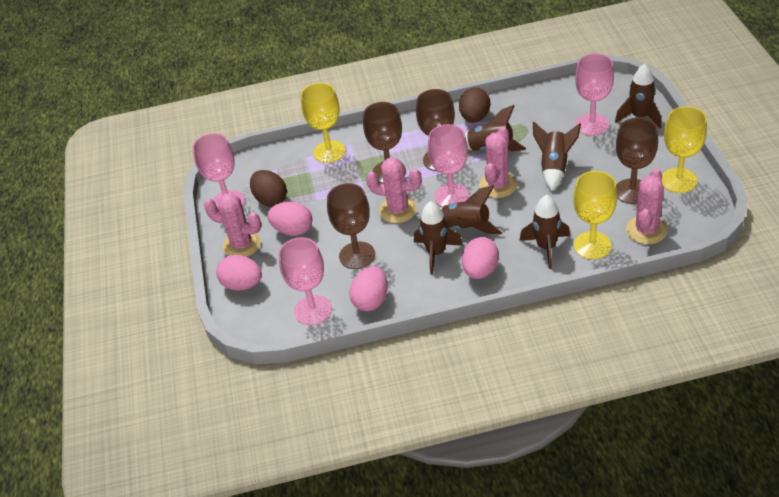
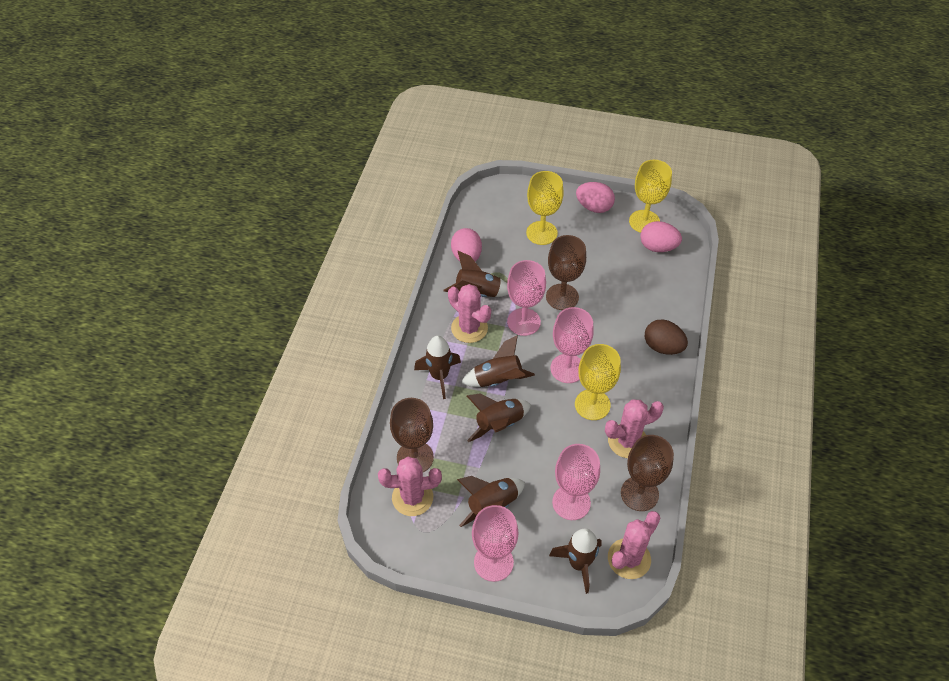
brown egg: [250,170,287,207] [459,87,490,123] = 2 -> [645,319,688,355] = 1
brown goblet: [327,183,375,269] [363,102,406,184] [416,89,455,171] [616,118,658,204] = 4 -> [390,398,434,472] [546,235,586,310] [621,435,674,511] = 3
pink egg: [216,255,262,291] [267,202,312,236] [349,266,388,311] [462,237,499,279] = 4 -> [451,228,482,262] [576,182,615,213] [640,221,682,252] = 3

